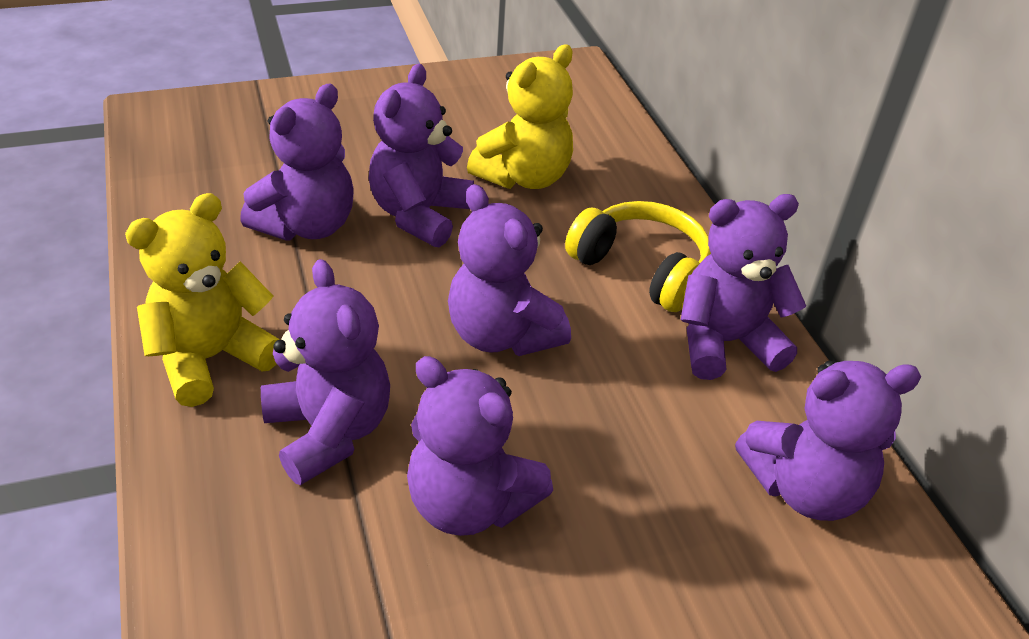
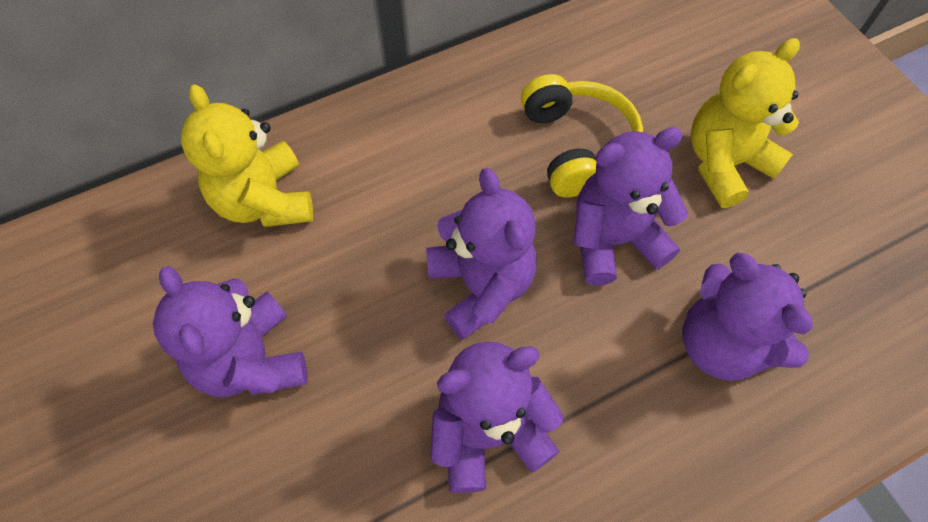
purple teddy bear: [240,84,353,240] [261,259,390,485] [369,64,474,247] [407,356,553,536] [448,184,571,356] [681,194,806,380] [735,361,921,521] = 7 -> [153,266,308,397] [426,168,536,340] [430,342,564,493] [573,127,688,286] [682,252,813,381] = 5

